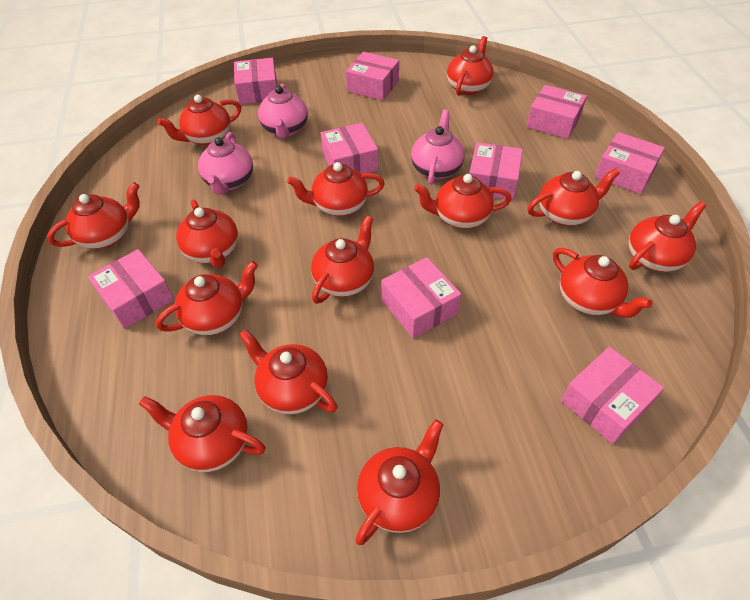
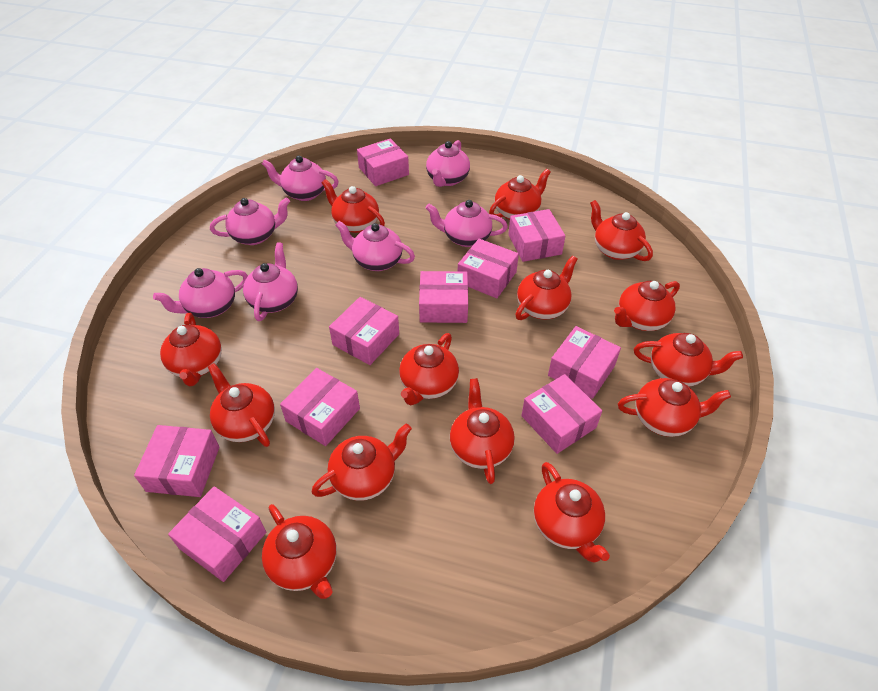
pink box: [88,249,174,329] [234,58,277,104] [321,123,378,174] [346,52,399,101] [381,257,461,338] [469,142,523,200] [526,85,587,139] [561,347,664,444] [595,132,665,194] = 9 -> [134,425,220,497] [168,486,266,582] [280,368,360,446] [329,297,399,365] [357,138,409,186] [419,271,468,323] [458,239,519,298] [508,209,565,262] [521,374,602,454] [548,326,621,399] = 10
pink teapot: [198,132,253,195] [258,84,308,139] [411,110,464,185] = 3 -> [153,268,248,318] [210,197,290,245] [243,242,298,321] [262,156,339,201] [335,221,415,271] [426,140,470,187] [426,200,508,247] = 7

